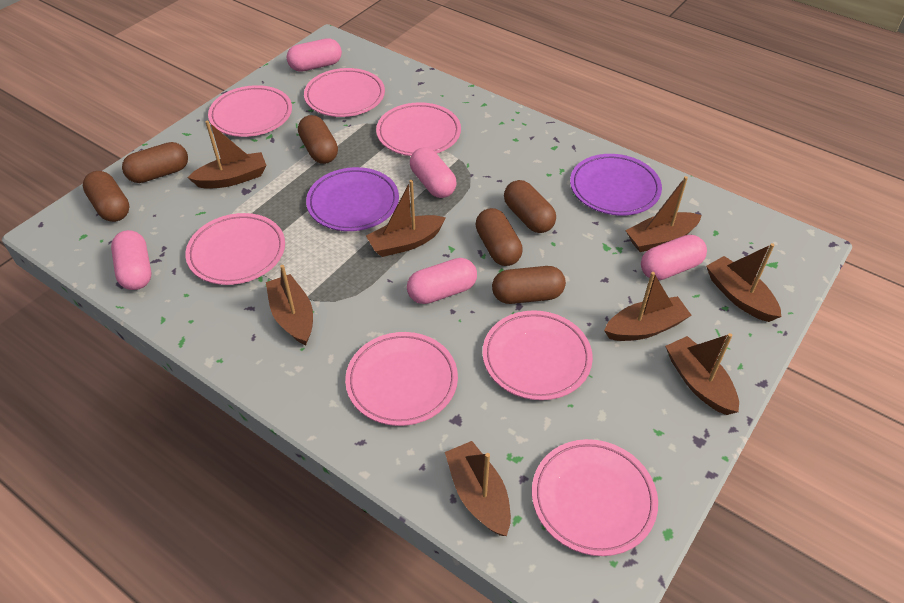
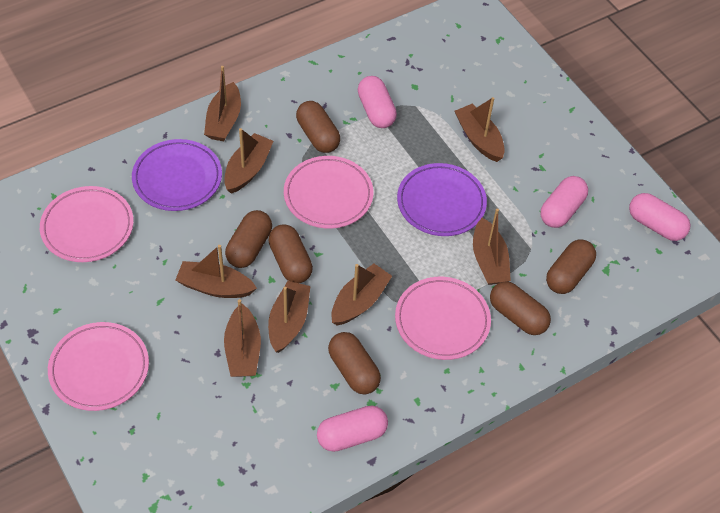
pink capsule: [111,230,151,290] [287,38,342,72] [407,258,477,304] [410,147,457,198] [641,235,707,280] = 5 -> [317,406,388,452] [358,76,397,128] [540,176,588,228] [629,193,691,241] = 4
pink plate: [185,213,285,285] [208,85,292,137] [304,68,385,117] [345,332,458,426] [376,102,461,156] [482,310,593,400] [532,439,658,556] = 7 -> [40,186,134,262] [48,322,149,411] [284,156,373,229] [395,277,491,360] = 4

